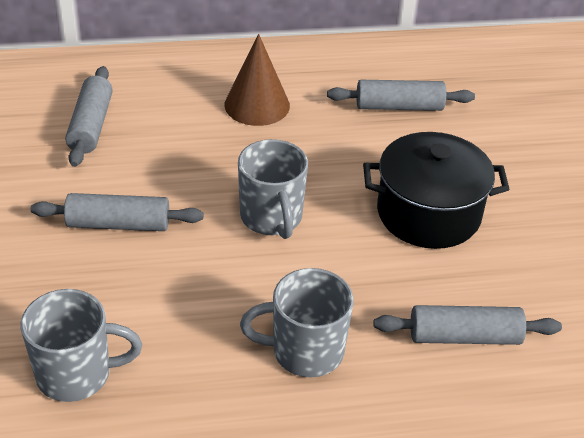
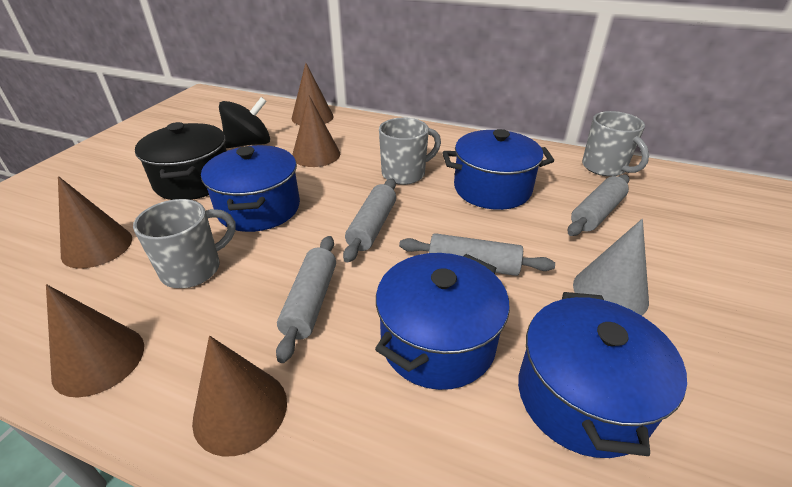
black spinning top: none = 0 -> [219,97,270,148] = 1
blue pot: none = 0 -> [201,145,300,232] [375,253,510,390] [442,129,554,210] [518,292,687,458] = 4
brown cone: [224,34,290,126] = 1 -> [46,284,144,398] [58,176,132,269] [192,336,287,457] [292,63,334,125] [292,94,340,167] = 5
grey cone: none = 0 -> [573,219,649,316] = 1

